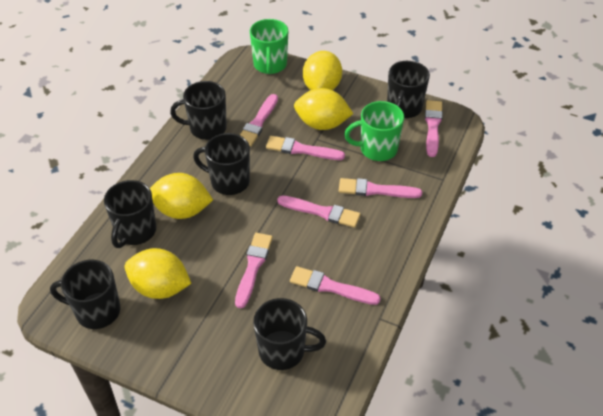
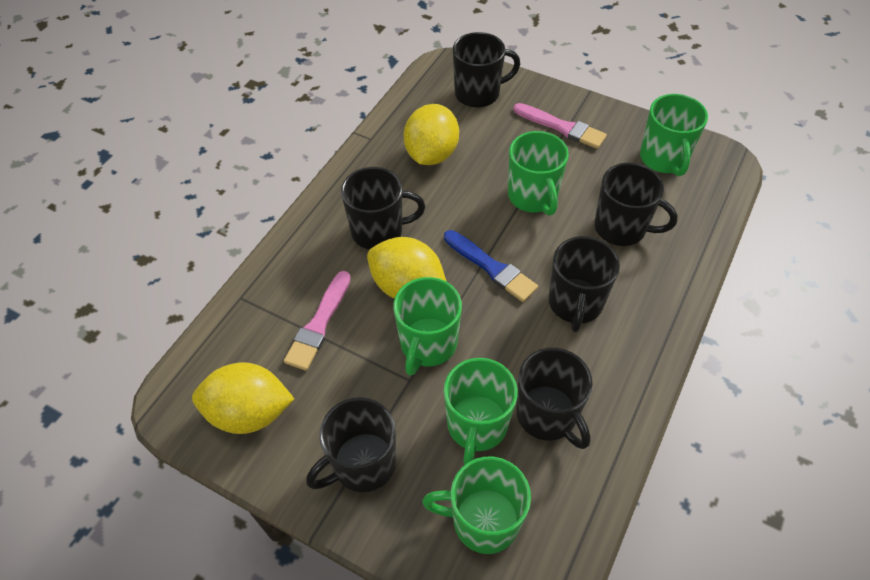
blue brush: none = 0 -> [444,230,538,302] = 1
green mug: [250,19,288,74] [344,101,404,161] = 2 -> [393,277,462,376] [422,457,531,554] [444,358,518,465] [508,131,569,216] [640,94,708,176] = 5
pink brush: [235,233,273,308] [240,94,278,146] [266,136,345,160] [277,196,361,228] [290,266,381,305] [339,178,422,198] [425,100,443,157] = 7 -> [284,271,351,371] [513,103,607,149] = 2
yellow lemon: [125,248,192,299] [150,173,213,219] [294,88,353,130] [303,51,342,90] = 4 -> [192,362,294,434] [367,237,447,299] [404,104,459,165] = 3

